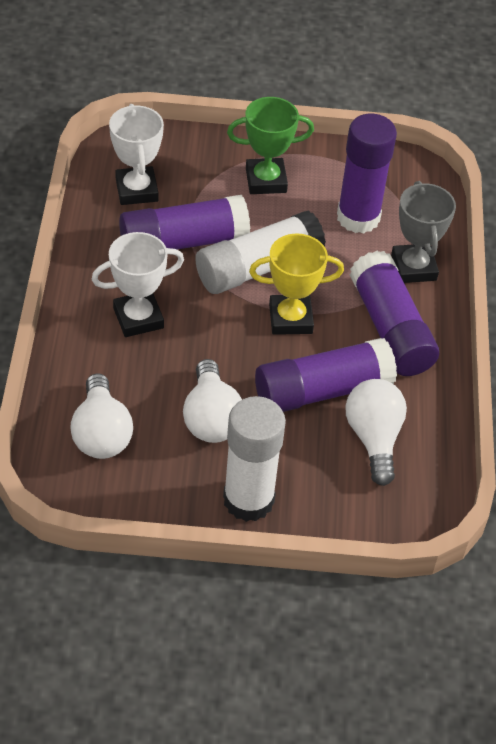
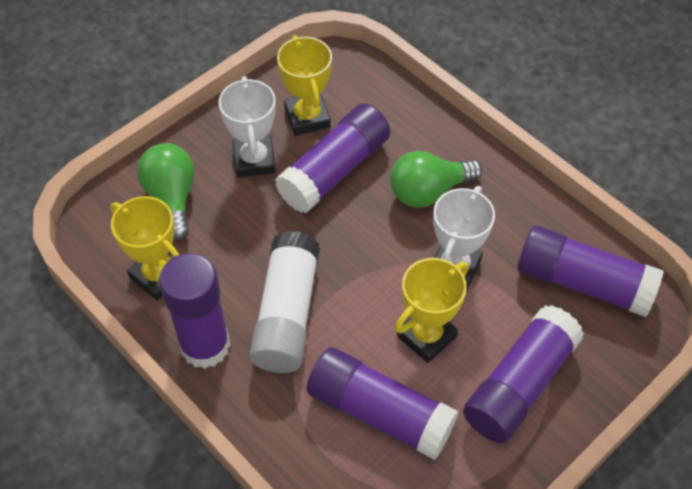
green light bulb: none = 0 -> [137,143,194,240] [390,151,482,208] = 2
green trophy: [227,97,314,194] = 1 -> none = 0
grey trophy: [391,181,456,283] = 1 -> none = 0
purple glue stick: [119,195,250,250] [255,338,397,412] [337,114,397,233] [350,251,439,376] = 4 -> [159,253,230,369] [275,103,391,213] [306,347,459,460] [463,305,584,443] [517,226,664,317] = 5
white glue stick: [195,210,326,294] [223,396,286,522] = 2 -> [249,231,320,373] = 1
white light bulb: [70,373,133,459] [183,359,242,443] [345,379,407,486] = 3 -> none = 0
yellow trophy: [249,234,344,335] = 1 -> [110,196,179,301] [277,35,332,136] [395,258,469,363] = 3

